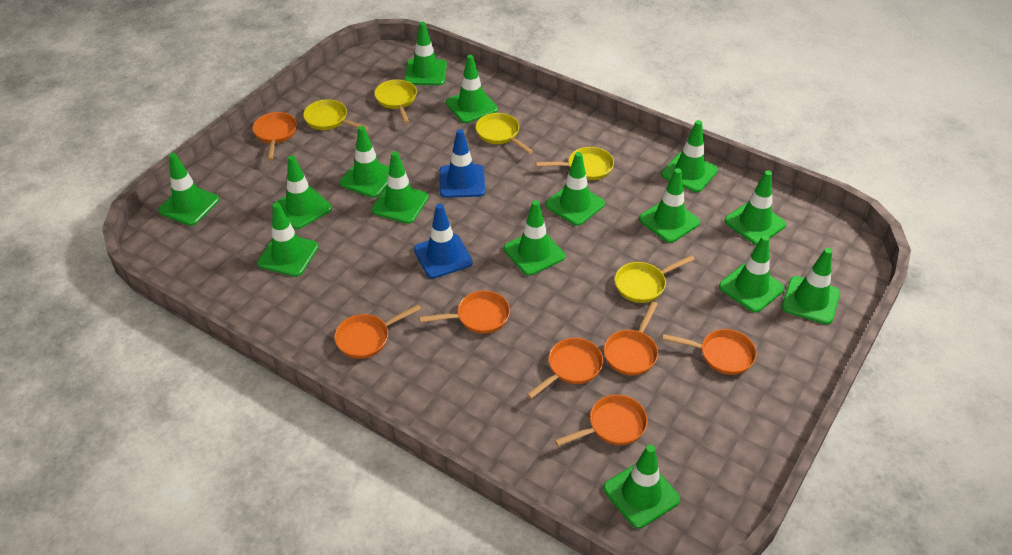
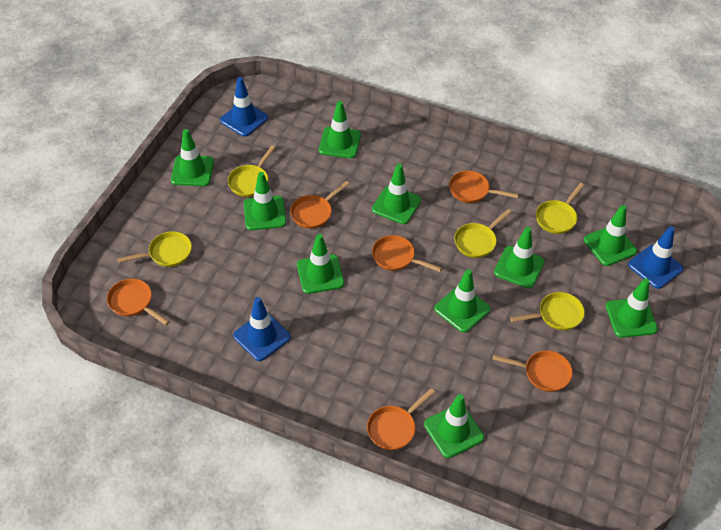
blue traffic cone: [414,204,473,278] [440,129,485,198] = 2 -> [220,77,268,137] [233,297,291,361] [628,226,683,289] = 3
green traffic cone: [158,153,219,226] [257,203,319,277] [272,155,332,229] [340,126,389,198] [372,151,429,224] [404,22,447,85] [446,55,498,123] [504,200,565,276] [545,152,605,226] [603,444,680,529] [639,168,700,243] [661,120,718,192] [719,235,784,313] [724,170,786,245] [782,248,840,324] = 15 -> [171,129,214,186] [244,172,286,230] [297,234,344,294] [319,101,361,158] [372,164,421,224] [424,394,484,458] [434,269,490,333] [494,227,545,288] [584,205,637,266] [606,278,658,338] = 10
orange pan: [253,112,297,160] [334,304,421,359] [419,291,510,334] [526,338,603,399] [555,395,648,446] [604,301,658,375] [662,329,757,375] = 7 -> [107,279,170,325] [290,181,349,229] [367,388,435,450] [372,235,442,272] [449,171,519,203] [492,350,573,392] = 6

